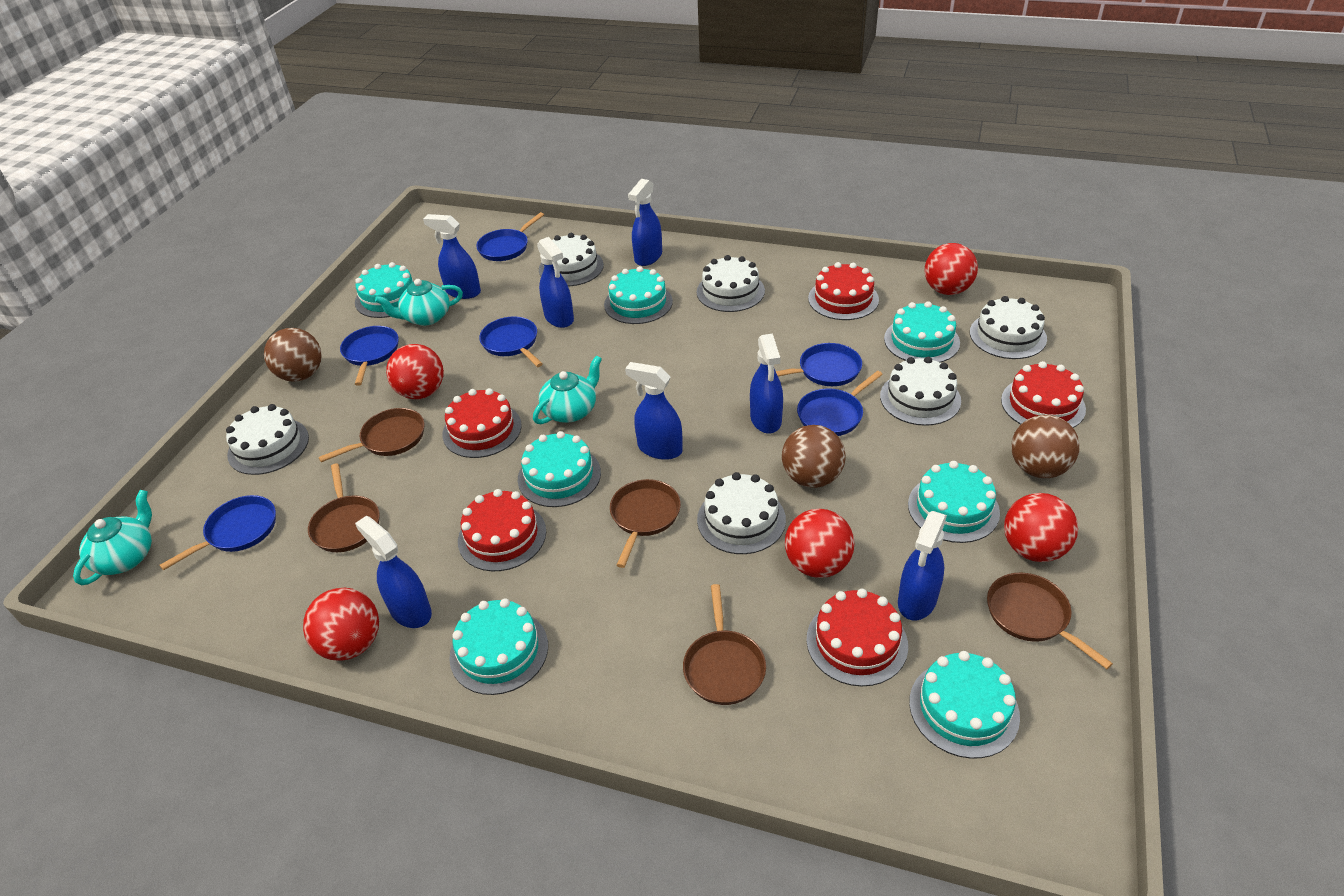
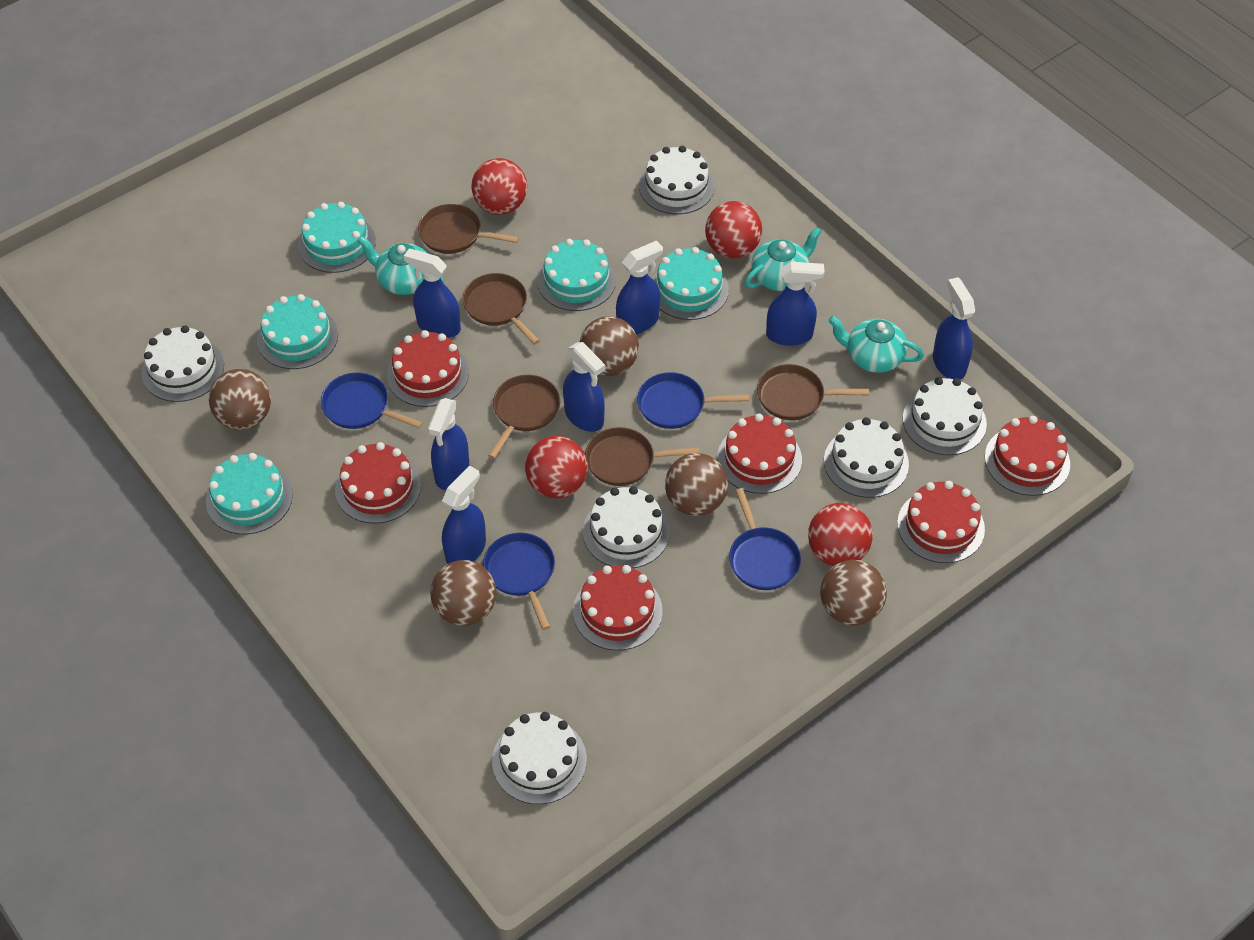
blue pan: [159,495,276,570] [340,326,399,386] [476,212,544,261] [479,316,543,367] [776,343,862,386] [797,371,883,436] = 6 -> [321,372,423,429] [483,533,555,630] [637,372,749,429] [729,488,801,590] = 4
brown ball: [264,328,322,382] [782,425,846,488] [1011,415,1080,478] = 3 -> [209,369,271,430] [430,560,496,626] [580,316,639,376] [665,453,728,516] [820,560,887,625] = 5
red ball: [303,588,379,661] [386,344,444,399] [785,509,854,578] [924,243,978,295] [1004,493,1078,562] = 5 -> [471,158,527,215] [525,436,588,498] [705,201,762,258] [808,503,873,566] = 4
red cake: [442,388,522,458] [458,489,546,571] [807,589,908,686] [808,262,879,320] [1001,361,1086,428] = 5 -> [335,442,421,524] [387,330,469,407] [573,565,663,651] [717,413,802,494] [897,481,985,563] [985,416,1070,496] = 6
turquoise cake: [355,262,414,318] [449,598,548,695] [518,431,601,507] [604,266,673,324] [884,301,960,363] [908,461,1000,543] [909,651,1020,759] = 7 -> [206,453,293,534] [257,294,338,369] [298,202,376,273] [537,239,616,311] [652,247,729,320] = 5

